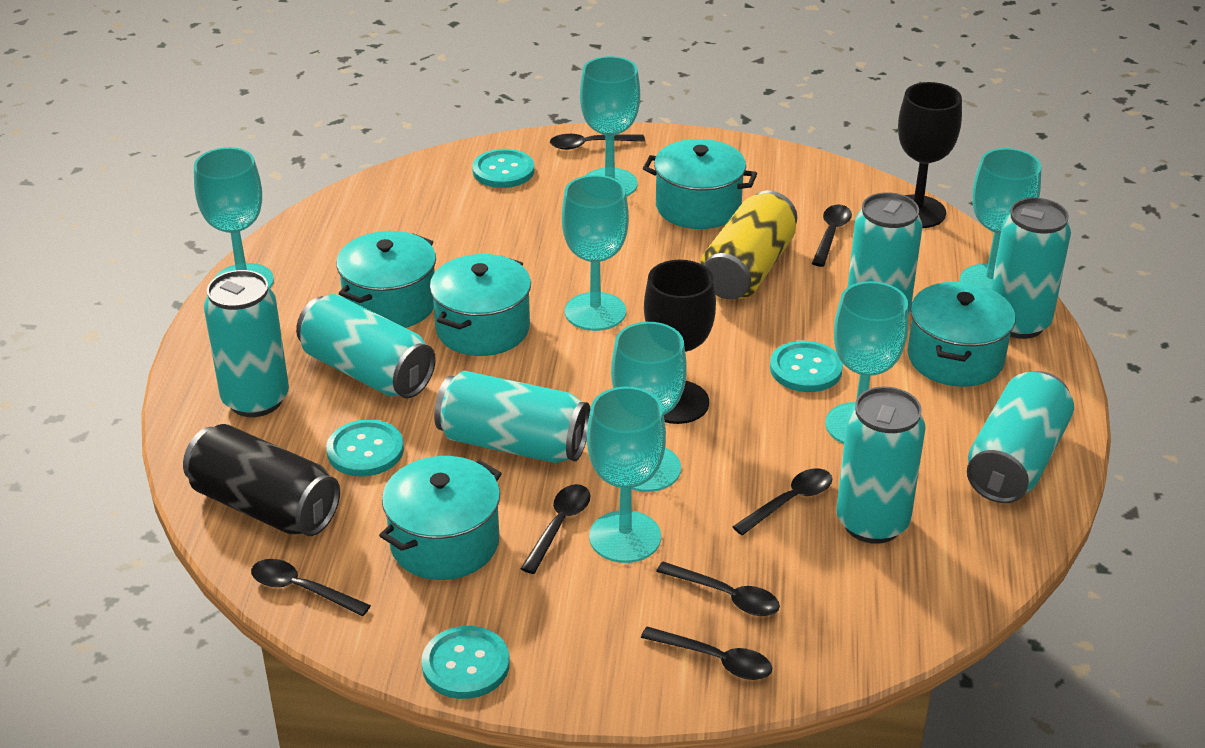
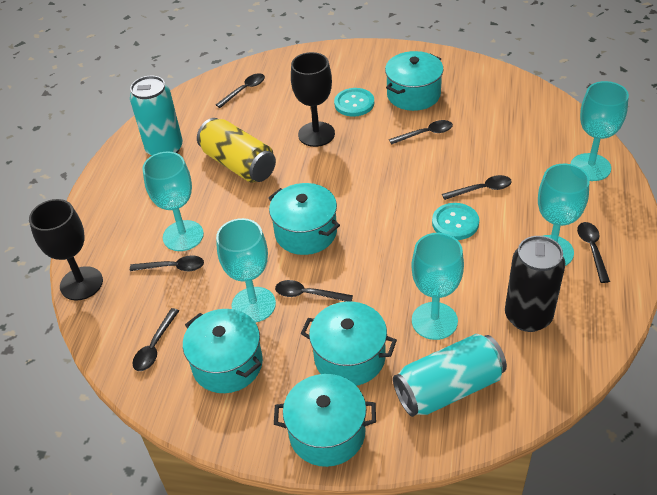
turquoise button: [326,419,404,477] [421,626,510,699] [472,149,534,188] [770,341,843,392] = 4 -> [334,88,374,117] [432,203,479,240] = 2
turquoise can: [204,270,289,417] [296,294,436,399] [434,371,590,463] [836,387,926,544] [848,192,923,317] [967,371,1074,503] [991,198,1071,339] = 7 -> [130,76,183,156] [393,334,507,417] = 2
turquoise goblet: [194,147,274,288] [562,175,629,331] [580,56,640,197] [587,387,666,563] [611,322,687,492] [825,281,908,444] [960,148,1041,289] = 7 -> [142,152,204,251] [216,218,276,322] [411,233,464,340] [538,164,590,266] [571,81,629,181] = 5

